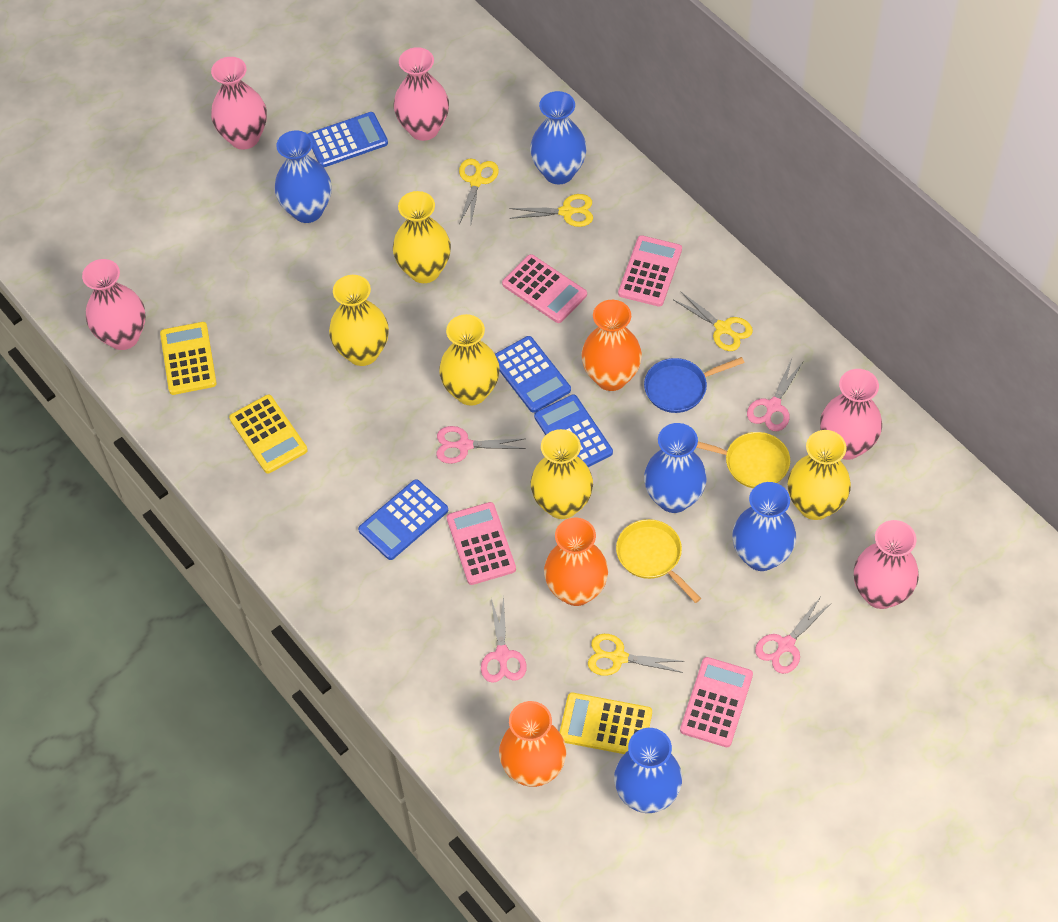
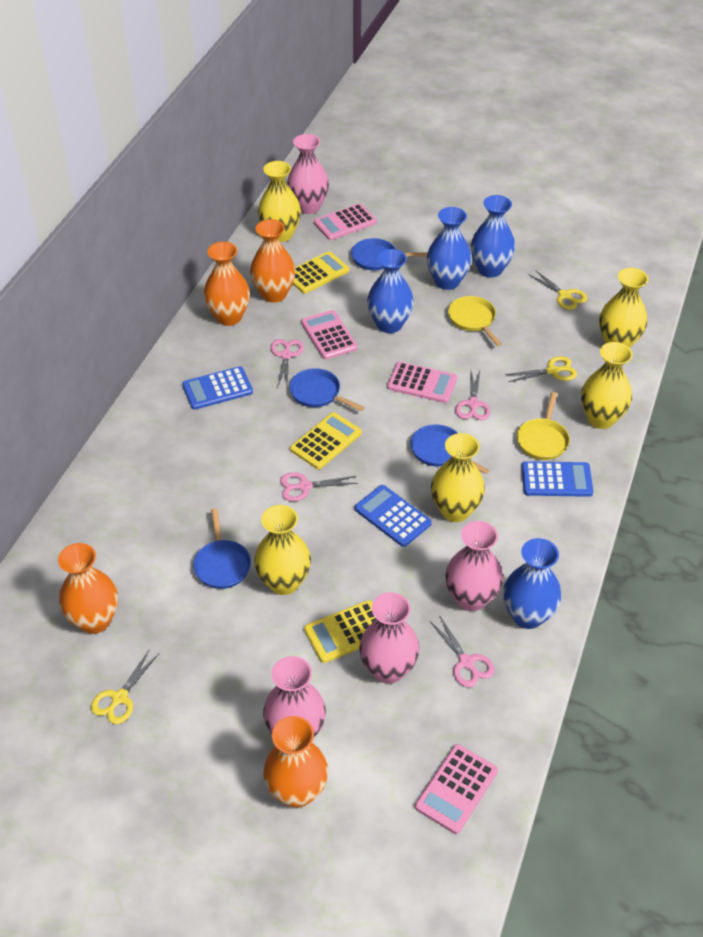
blue calculator: [308,112,388,167] [358,479,448,560] [495,336,571,413] [534,394,613,467] = 4 -> [182,366,253,410] [355,485,432,547] [521,461,593,497] = 3
blue pan: [644,357,744,413] = 1 -> [193,508,251,589] [289,368,365,411] [351,238,427,270] [410,424,489,474] = 4
blue vase: [275,130,331,223] [530,91,587,184] [614,728,682,813] [644,423,707,513] [732,482,796,571] = 5 -> [367,249,414,333] [427,207,472,290] [471,195,515,278] [503,538,562,629] = 4
orange vase: [499,701,566,787] [544,518,608,606] [581,300,642,391] = 3 -> [58,543,118,634] [203,242,250,326] [250,219,295,303] [263,716,328,808] = 4
pink vase: [82,259,146,350] [211,57,267,150] [394,47,449,141] [820,369,882,460] [854,520,919,609] = 5 -> [263,656,326,737] [287,134,329,214] [359,592,420,684] [445,521,503,611] = 4
yellow scissors: [459,158,499,224] [509,194,593,227] [588,634,685,676] [674,292,753,351] = 4 -> [91,649,158,724] [505,356,577,382] [530,270,587,310] = 3

